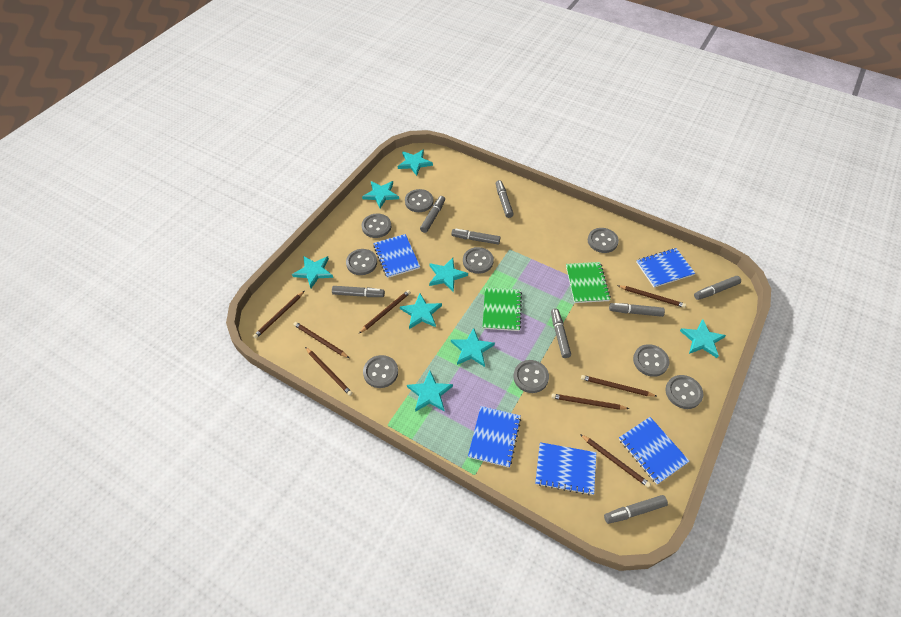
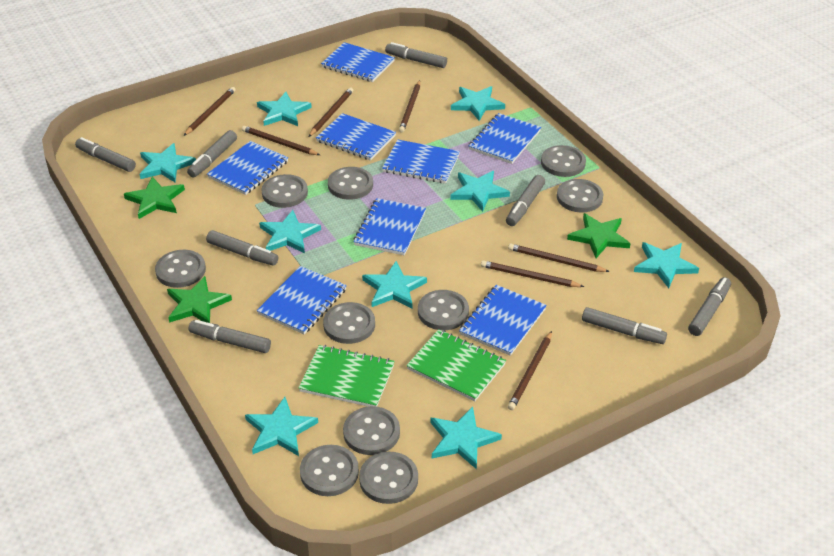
blue notebook: [373,234,420,278] [468,406,521,468] [535,442,596,495] [619,417,690,484] [636,248,695,288] = 5 -> [207,141,288,195] [257,266,347,334] [316,113,396,161] [321,42,395,82] [353,198,426,255] [382,140,460,184] [459,285,547,356] [469,113,541,164] = 8
brown pencil: [253,291,304,339] [293,322,349,358] [305,347,353,396] [359,290,411,333] [551,394,629,410] [580,434,651,488] [581,375,656,397] [617,285,686,308] = 8 -> [184,87,236,136] [242,126,320,155] [309,88,353,137] [399,80,420,133] [481,260,584,287] [508,244,610,272] [508,331,552,410] = 7
green star: none = 0 -> [124,177,185,219] [167,276,232,323] [567,213,631,258] = 3
grey button: [346,249,377,275] [362,213,391,238] [363,355,398,388] [405,189,433,212] [463,247,494,274] [513,360,549,393] [588,228,619,253] [633,344,669,377] [665,375,703,409] = 9 -> [155,250,206,288] [262,174,308,208] [300,445,359,496] [323,302,375,344] [328,167,373,200] [343,406,400,455] [359,452,418,504] [418,290,469,330] [541,145,586,177] [557,179,604,212] = 10
turquoise star: [292,256,333,288] [362,181,399,208] [398,149,433,176] [400,293,442,329] [407,371,453,412] [429,258,468,292] [451,328,495,367] [680,319,726,358] = 8 -> [140,143,196,182] [245,397,318,456] [257,92,312,126] [259,210,321,254] [362,261,427,309] [430,407,502,469] [450,171,510,212] [451,86,505,121] [634,242,699,288] = 9

